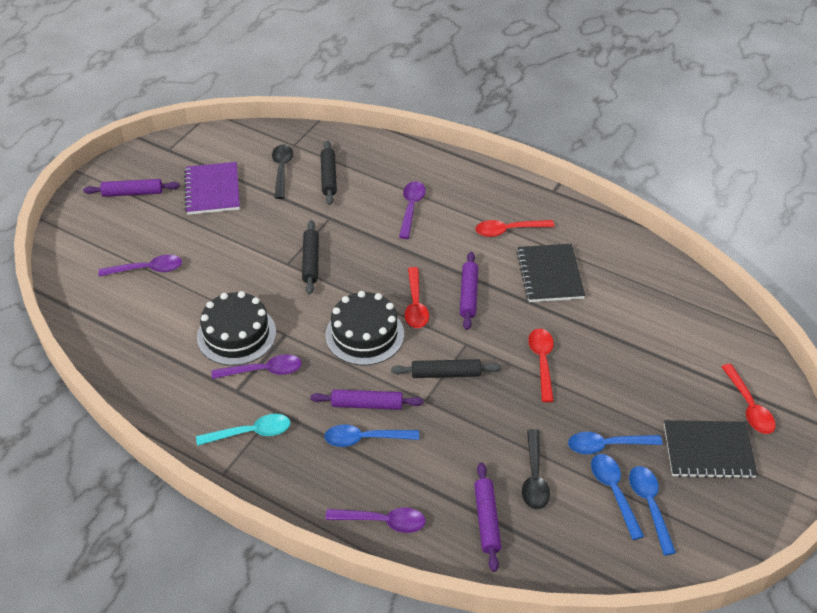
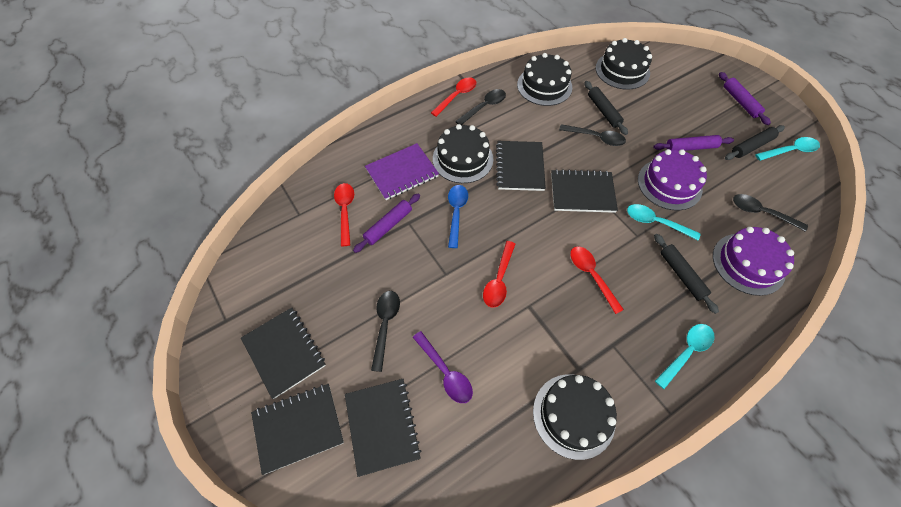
black cake: [197,291,276,366] [325,291,404,365] = 2 -> [433,124,493,183] [517,53,572,106] [533,374,617,460] [596,38,652,90] = 4
black notebook: [516,244,585,302] [664,420,758,479] = 2 -> [241,307,326,399] [251,384,344,475] [345,379,421,477] [496,141,546,191] [551,169,618,213] = 5
black spoon: [272,144,293,199] [522,429,550,510] = 2 -> [371,291,400,372] [455,89,506,125] [559,124,626,146] [733,194,808,232] = 4
blue spoon: [324,424,419,447] [568,432,663,454] [591,454,644,540] [629,466,676,556] = 4 -> [448,185,468,248] = 1
purple cake: none = 0 -> [638,149,707,210] [713,227,794,296] = 2
purple rolling pin: [83,179,180,197] [311,389,423,410] [460,252,478,330] [474,463,501,572] = 4 -> [353,194,420,253] [653,135,734,151] [719,72,771,125] = 3
purple spoon: [98,255,182,277] [212,354,302,379] [325,508,426,533] [399,181,426,239] = 4 -> [413,331,473,403] = 1
turquoise spoon: [196,414,290,446] = 1 -> [627,204,701,240] [655,324,715,389] [755,137,820,161] = 3

